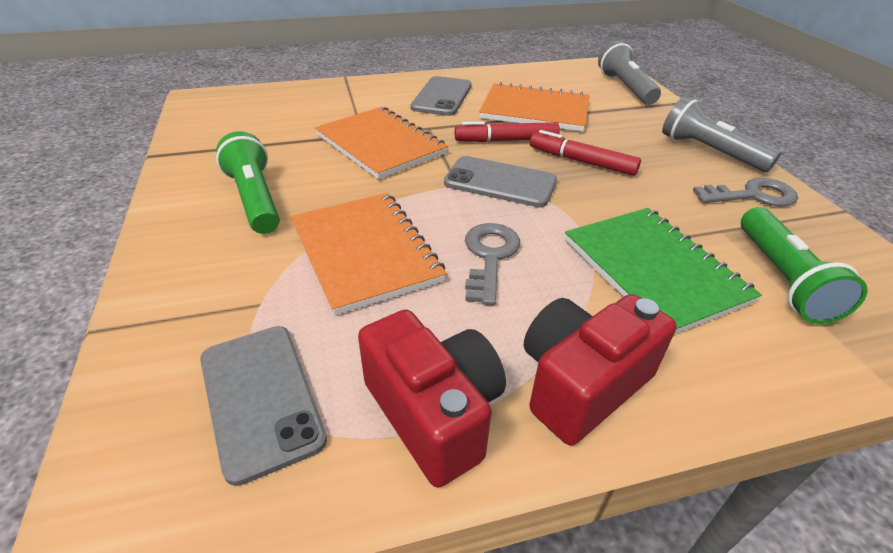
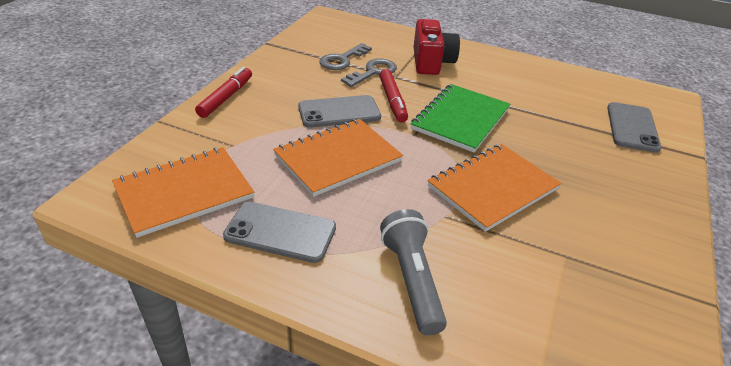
green flashlight: [216,131,280,234] [741,207,868,324] = 2 -> none = 0
grey flashlight: [598,41,661,105] [662,97,781,172] = 2 -> [380,209,447,335] = 1
red camera: [358,309,506,488] [524,294,677,445] = 2 -> [414,19,460,75] = 1

